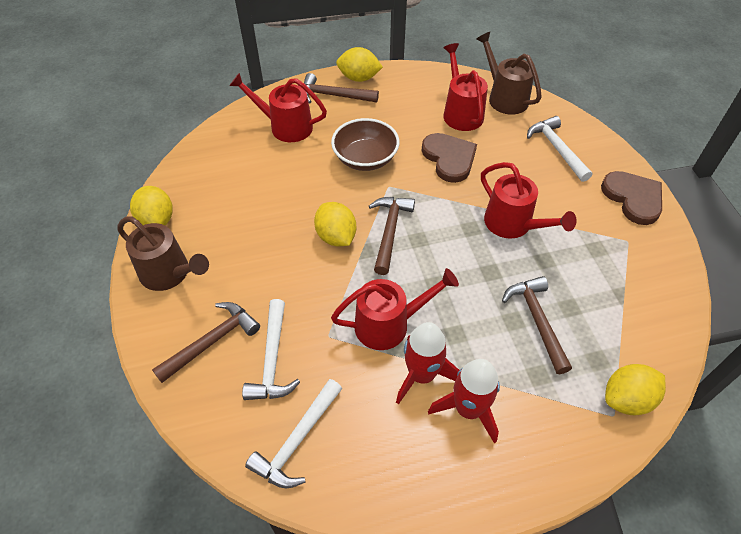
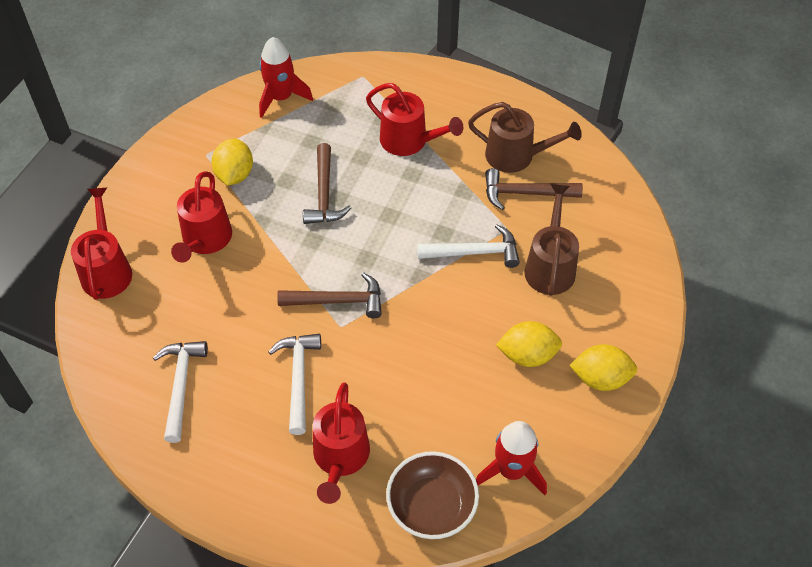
brown hammer: [152,302,260,383] [304,73,379,104] [369,197,415,275] [502,276,572,374] = 4 -> [277,272,382,318] [303,143,351,224] [485,168,583,210] = 3
brown heart: [421,133,477,183] [601,171,662,225] = 2 -> none = 0
yellow lemon: [130,186,173,225] [314,202,356,246] [336,47,383,82] [605,364,666,415] = 4 -> [211,139,253,186] [496,321,562,367] [569,344,637,391] = 3

